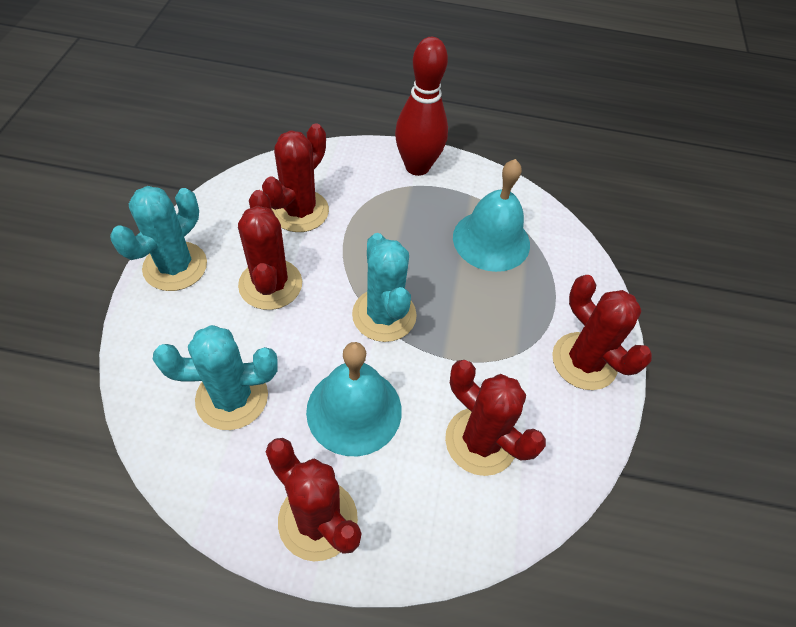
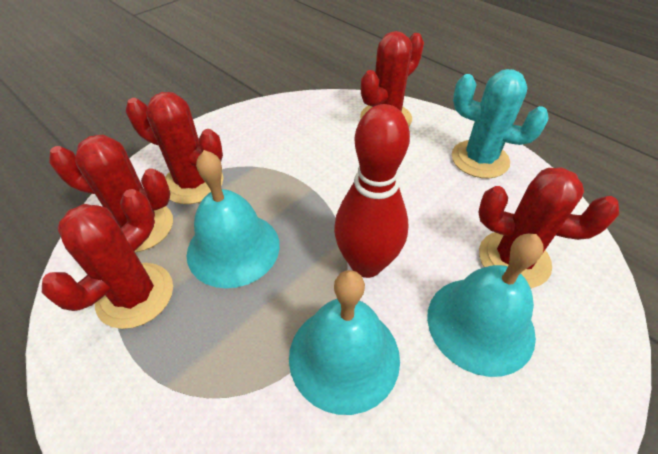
turquoise bell: [306,342,402,456] [453,159,530,272] = 2 -> [187,150,280,288] [289,270,400,415] [427,234,543,377] = 3
turquoise cactus: [110,186,207,291] [153,325,278,430] [352,233,417,342] = 3 -> [452,69,549,178] = 1

